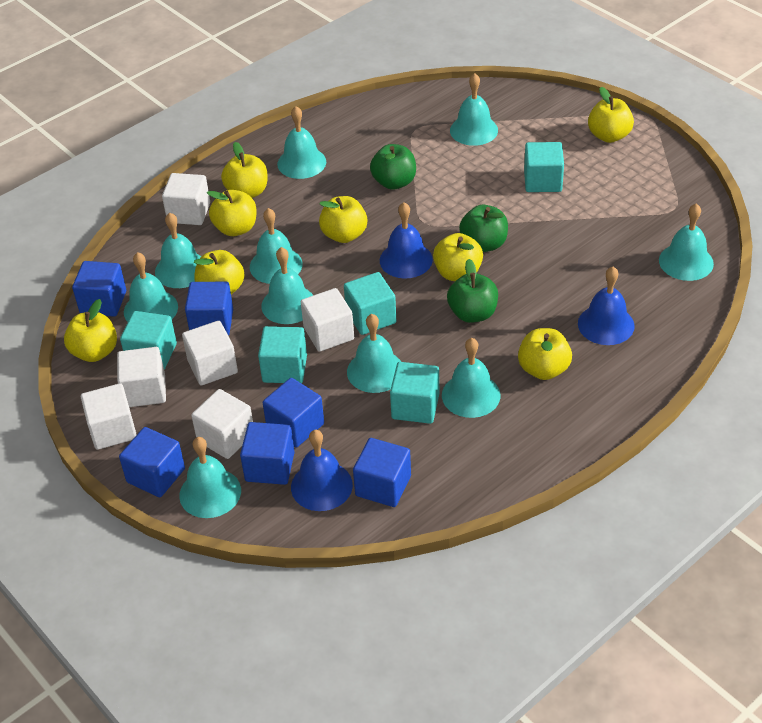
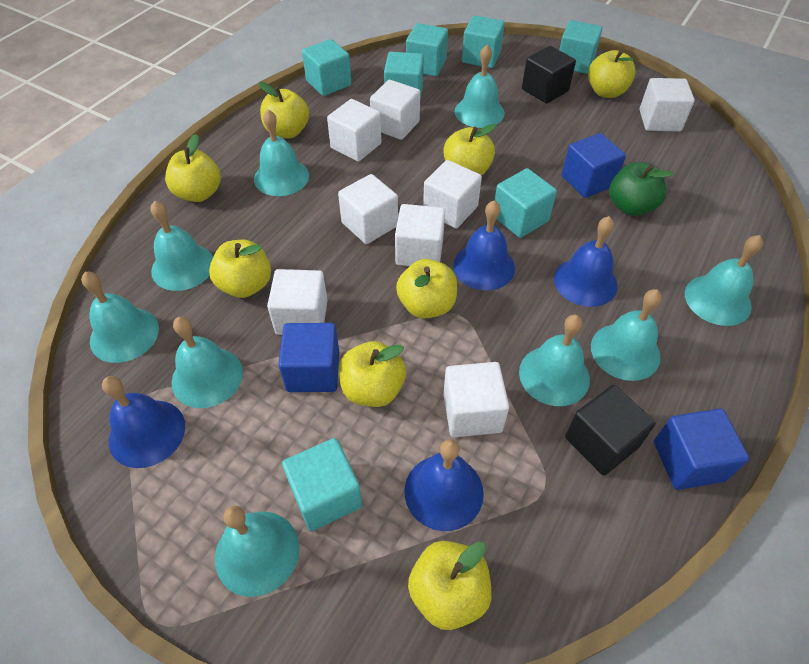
black cube: none = 0 -> [522,46,576,104] [565,385,655,475] = 2
blue bell: [291,430,353,511] [380,202,433,278] [578,267,635,345] = 3 -> [102,376,185,468] [405,439,484,531] [453,200,515,290] [554,216,618,307] = 4
blue cube: [72,261,126,317] [119,427,185,497] [185,282,233,336] [240,422,295,485] [263,378,324,448] [353,438,411,507] = 6 -> [278,323,339,392] [562,133,626,198] [654,409,749,490] = 3
green apple: [370,144,416,190] [447,259,498,323] [459,205,508,252] = 3 -> [609,162,674,216] = 1
turquoise bell: [124,252,178,322] [155,213,202,288] [179,437,241,518] [250,208,303,284] [261,247,313,324] [277,106,326,179] [347,314,401,393] [442,338,500,418] [450,73,498,146] [659,203,714,281] = 10 -> [81,272,159,363] [151,201,213,291] [172,316,243,408] [215,506,299,597] [254,109,309,196] [455,45,505,128] [519,315,590,406] [591,289,662,381] [685,235,763,326] = 9
turquoise cube: [120,311,177,370] [258,326,307,383] [344,272,396,335] [390,362,439,424] [524,142,564,192] = 5 -> [282,438,362,531] [302,39,351,96] [384,52,424,99] [406,23,448,76] [462,15,505,68] [495,168,557,238] [559,20,603,74] = 7
white cube: [81,383,137,450] [117,347,166,407] [162,173,210,225] [182,321,238,385] [191,389,253,459] [301,288,354,352] = 6 -> [267,269,328,335] [327,99,382,162] [338,174,398,244] [370,80,420,140] [395,204,445,266] [423,160,482,228] [443,362,509,437] [639,78,695,132] = 8

